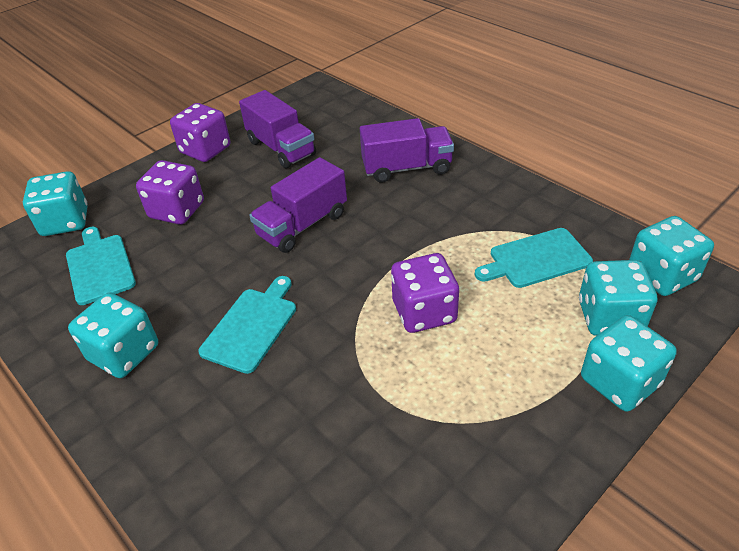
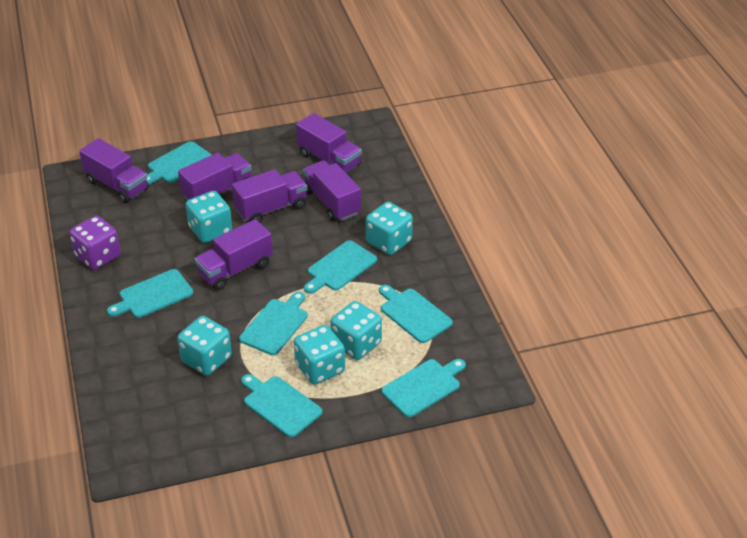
purple dice: [136,160,204,224] [170,103,230,162] [391,253,459,333] = 3 -> [69,215,121,270] = 1
purple truck: [239,90,316,168] [249,157,347,253] [360,118,454,183] = 3 -> [79,138,149,203] [178,153,252,200] [195,219,273,290] [232,169,307,222] [296,113,362,173] [303,160,361,221] = 6
turquoise cutting board: [66,227,136,305] [198,276,296,374] [475,228,593,288] = 3 -> [107,269,193,318] [146,141,212,185] [239,292,308,355] [241,374,322,438] [304,240,377,294] [379,285,453,343] [381,359,466,418] = 7

